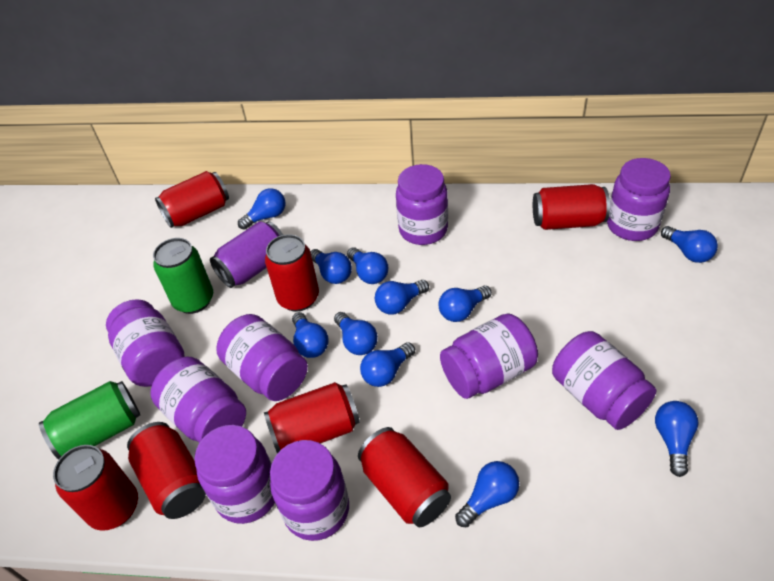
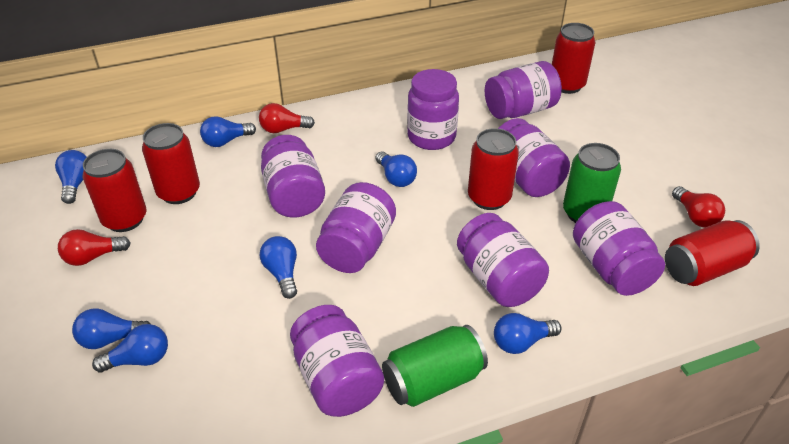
blue light bulb: [238,188,285,230] [292,312,328,358] [311,249,352,284] [334,312,378,355] [347,247,388,284] [360,342,415,387] [375,280,429,315] [439,286,492,322] [455,461,519,528] [655,401,699,477] [661,226,718,263] = 11 -> [55,150,86,204] [72,308,150,349] [92,324,168,373] [200,116,256,147] [260,236,297,299] [376,151,417,187] [494,313,561,354] = 7
purple can: [210,221,283,288] = 1 -> none = 0
purple jar: [106,299,185,387] [150,356,246,443] [194,425,275,524] [216,314,308,401] [270,440,349,541] [396,164,448,245] [440,313,538,399] [552,331,656,430] [607,158,671,241] = 9 -> [261,135,325,218] [290,305,384,417] [316,182,396,273] [407,69,459,150] [457,213,549,307] [485,61,562,119] [498,118,570,197] [573,201,665,296] = 8
red can: [53,445,138,531] [127,422,206,519] [155,171,229,228] [264,382,360,454] [265,234,319,312] [358,427,451,528] [533,184,610,230] = 7 -> [83,149,147,232] [142,123,200,204] [468,128,519,210] [552,23,595,94] [665,220,760,286] = 5
red light bulb: none = 0 -> [58,229,131,266] [259,103,315,133] [672,186,725,228] = 3

